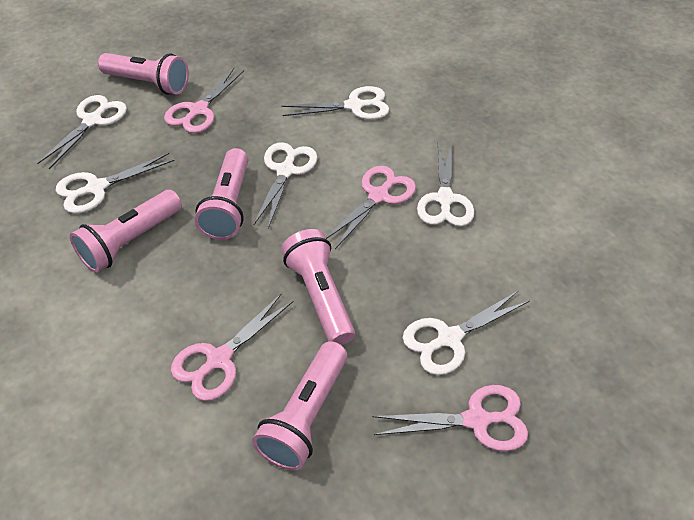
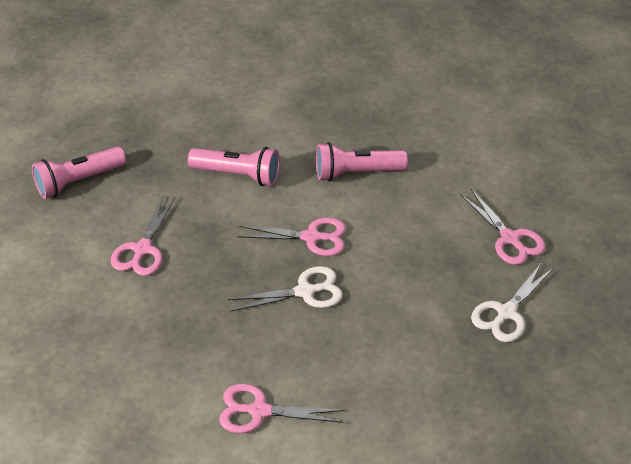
pink flashlight: [70,190,182,273] [98,53,189,95] [195,148,248,240] [252,341,347,471] [281,229,355,345] = 5 -> [32,147,126,199] [188,147,280,186] [316,142,408,181] = 3
white scissors: [37,95,127,169] [56,153,175,214] [254,142,318,228] [281,86,389,120] [402,290,529,375] [417,142,474,226] = 6 -> [228,266,343,311] [471,264,553,342] = 2

